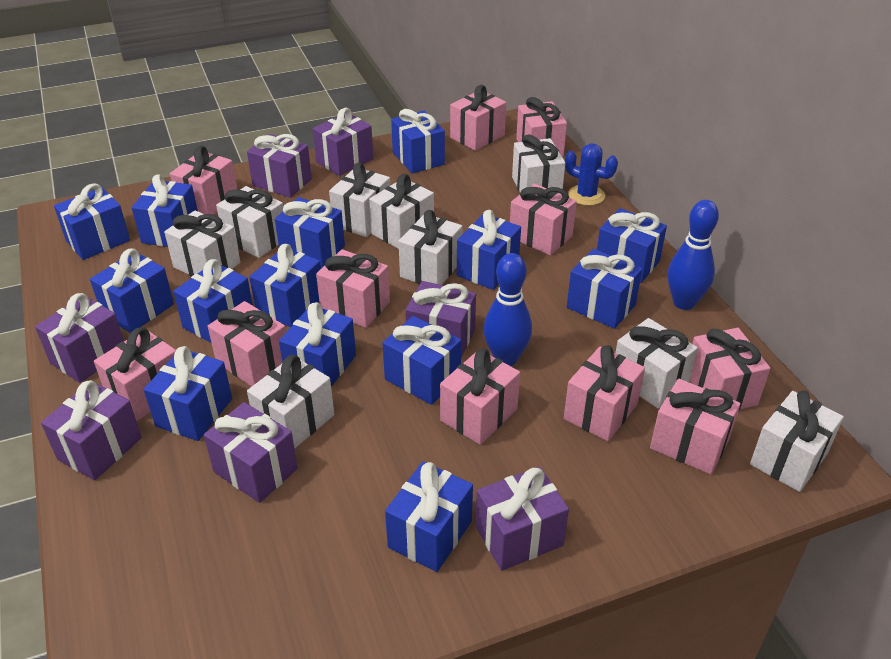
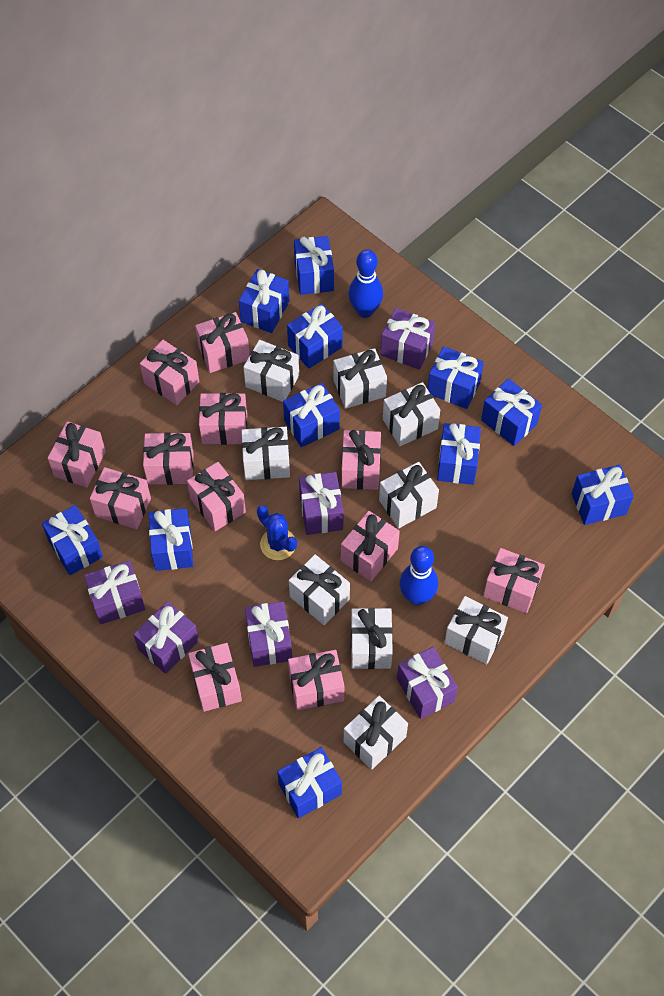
blue gift: [54,183,130,260] [90,249,174,333] [132,174,198,247] [144,346,232,441] [173,259,253,343] [249,244,321,327] [275,197,345,268] [279,302,356,387] [382,316,461,405] [385,462,473,572] [391,109,445,174] [457,210,521,290] [567,249,642,329] [597,208,667,283] = 14 -> [42,505,103,575] [148,508,193,571] [239,269,289,333] [277,747,342,818] [283,383,340,447] [287,304,343,369] [294,236,334,295] [428,346,484,409] [437,423,481,485] [481,378,542,446] [572,465,634,525] = 11
pink gift: [94,327,176,421] [170,146,237,215] [208,301,286,387] [316,249,390,328] [440,348,520,445] [450,85,506,151] [510,183,577,255] [516,97,567,157] [564,345,645,441] [650,379,740,474] [690,328,770,410] = 11 -> [48,421,106,488] [90,467,151,529] [140,340,199,405] [143,432,194,485] [187,462,246,531] [188,643,242,712] [195,312,250,373] [199,393,247,445] [288,650,344,710] [341,430,381,490] [341,511,400,581] [483,548,545,613] = 12
purple gift: [35,293,124,383] [41,380,142,480] [204,402,298,503] [247,134,312,198] [313,108,373,176] [405,281,476,358] [475,466,569,571] = 7 -> [84,560,145,624] [133,601,199,674] [245,601,292,667] [299,472,344,535] [380,308,435,370] [397,647,458,719] = 6

